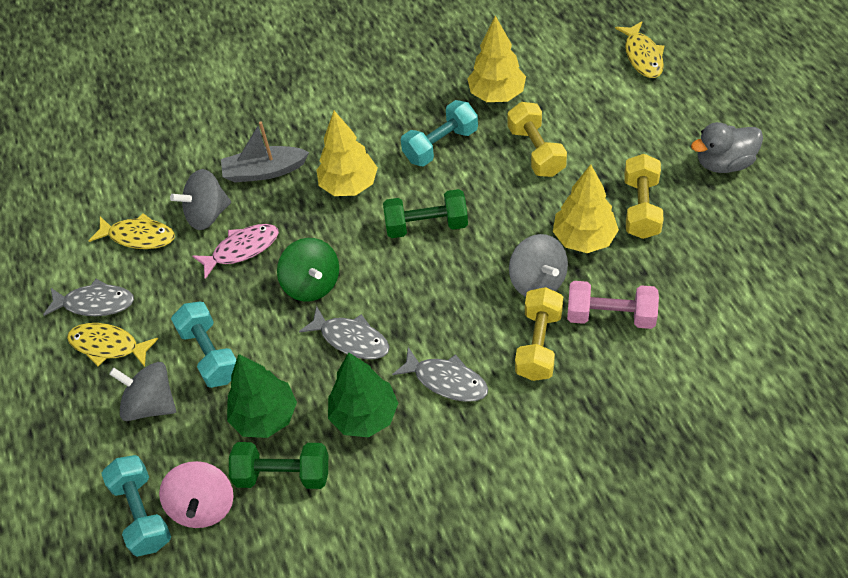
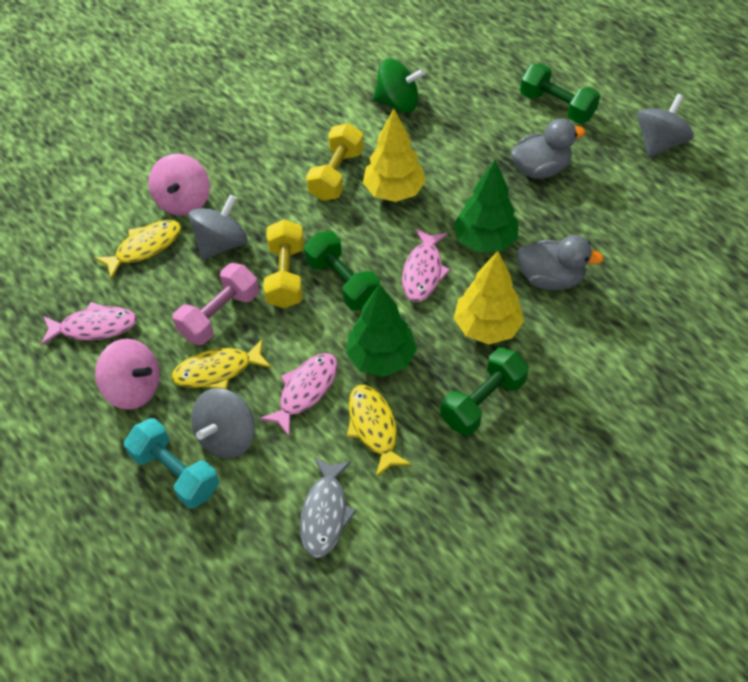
green dumbbell: [229,442,328,489] [383,189,468,238] = 2 -> [304,231,380,311] [440,347,529,435] [520,63,600,124] = 3
grey boat: [221,121,309,183] = 1 -> none = 0
grey duck: [691,122,763,173] = 1 -> [511,118,586,179] [517,235,604,290] = 2
grey fish: [43,279,134,316] [299,306,389,359] [392,347,488,402] = 3 -> [300,457,357,558] = 1
pink fish: [192,224,279,279] = 1 -> [41,302,137,346] [259,353,338,436] [402,228,450,302] = 3
pink spinning top: [159,461,234,528] = 1 -> [95,339,160,410] [148,154,210,216] = 2
turquoise dumbbell: [101,455,171,557] [171,302,236,388] [401,100,478,166] = 3 -> [124,418,219,508] = 1
yellow dumbbell: [507,102,567,177] [515,287,563,381] [624,154,664,239] = 3 -> [263,220,304,308] [306,123,364,201] = 2
yellow tree: [317,111,378,196] [467,16,526,102] [553,164,619,253] = 3 -> [363,109,426,202] [454,251,524,344] = 2

